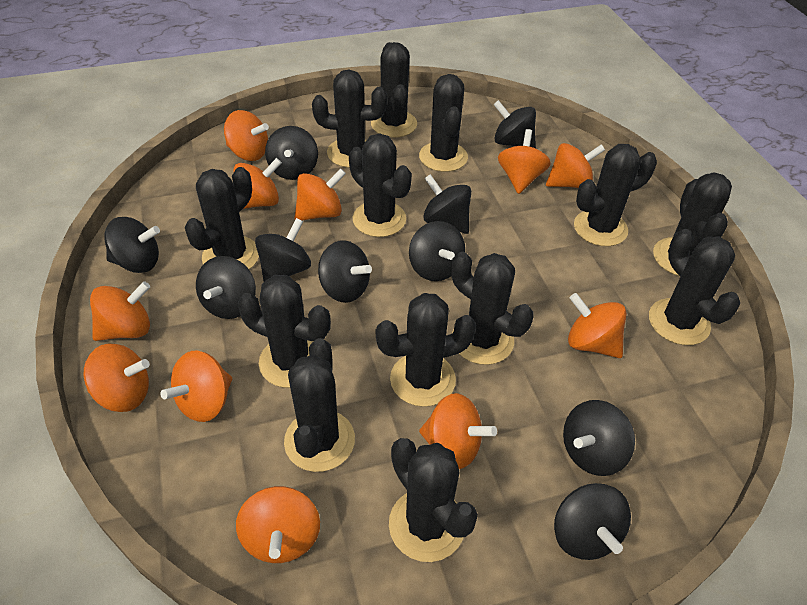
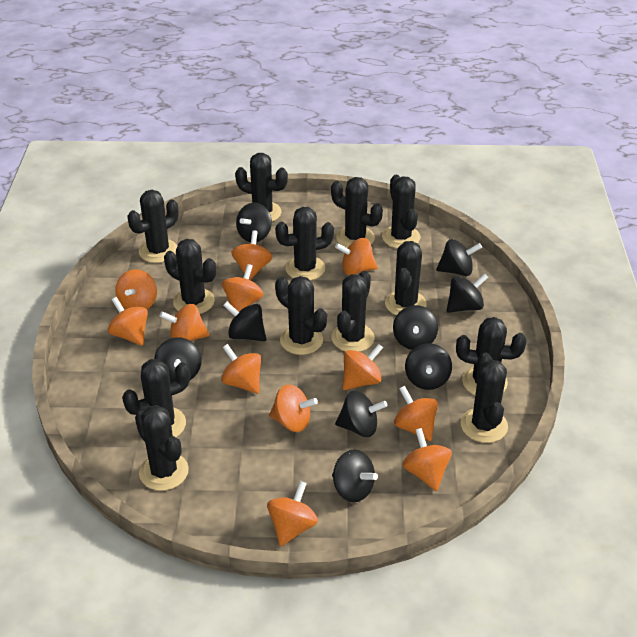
black spinning top: [104,217,160,273] [196,256,256,319] [255,218,311,281] [265,126,318,180] [318,240,372,303] [409,221,465,281] [423,174,471,234] [493,100,536,148] [554,483,631,560] [563,400,635,476] = 10 -> [154,337,201,380] [223,302,266,341] [236,203,272,242] [332,450,378,502] [335,391,387,437] [393,305,438,350] [405,343,452,390] [436,239,482,276] [446,273,488,313] = 9
orange spinning top: [84,344,150,412] [90,281,150,341] [161,351,232,422] [224,110,269,161] [233,158,282,209] [236,486,320,563] [294,169,346,220] [419,393,497,469] [498,129,551,194] [546,143,605,188] [568,293,626,358] = 11 -> [108,297,148,346] [115,269,157,309] [160,304,209,341] [221,344,261,394] [222,264,263,312] [231,230,273,280] [267,481,318,546] [269,384,318,432] [335,238,378,275] [343,344,383,390] [394,386,438,441] [402,428,452,491] = 12

